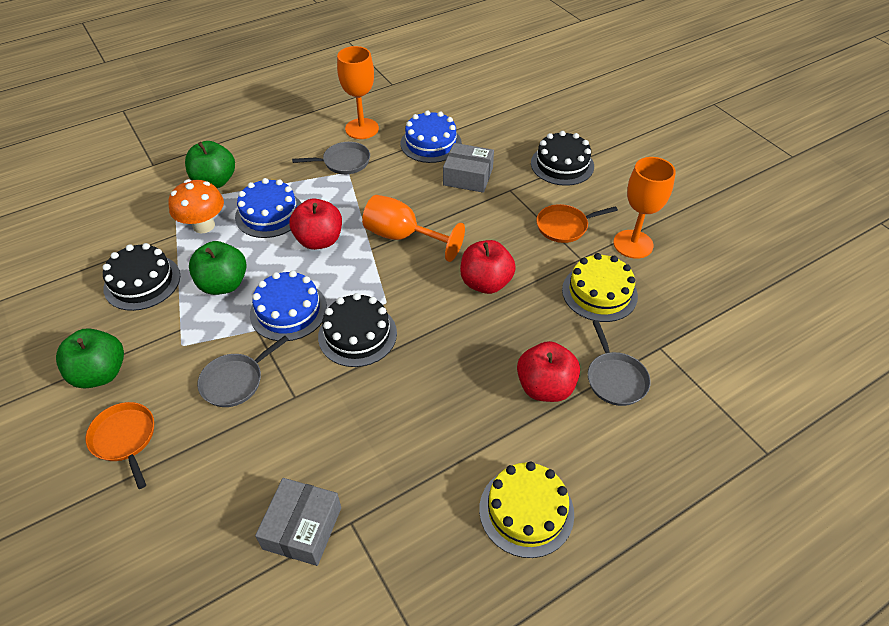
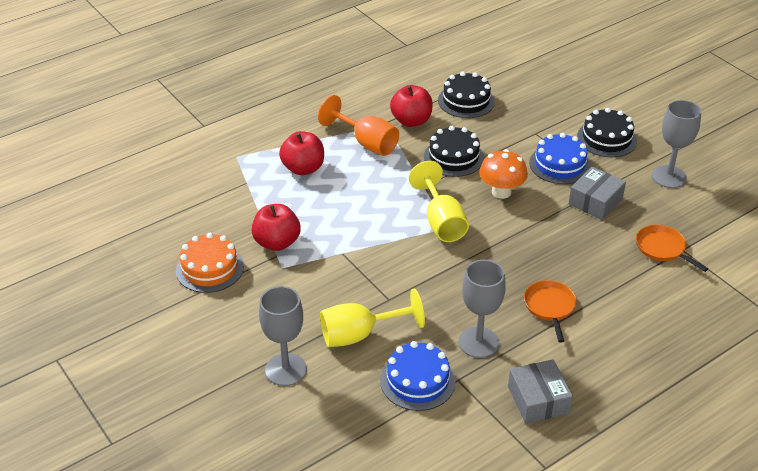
blue cake: [235,178,301,238] [250,271,327,341] [401,110,462,163] = 3 -> [380,341,456,411] [529,133,591,184] = 2
green apple: [56,328,124,388] [185,141,235,188] [189,241,247,295] = 3 -> none = 0
grey goblet: none = 0 -> [259,286,307,386] [459,260,506,358] [651,100,701,188] = 3
grey pan: [197,336,289,407] [292,142,370,174] [588,320,651,406] = 3 -> none = 0
orange cake: none = 0 -> [176,233,244,293] = 1
orange goblet: [337,46,379,139] [362,195,465,262] [613,157,676,259] = 3 -> [318,95,399,156] = 1
yellow cake: [479,462,574,558] [562,253,638,322] = 2 -> none = 0
yellow goblet: none = 0 -> [320,289,425,347] [409,161,469,242] = 2

